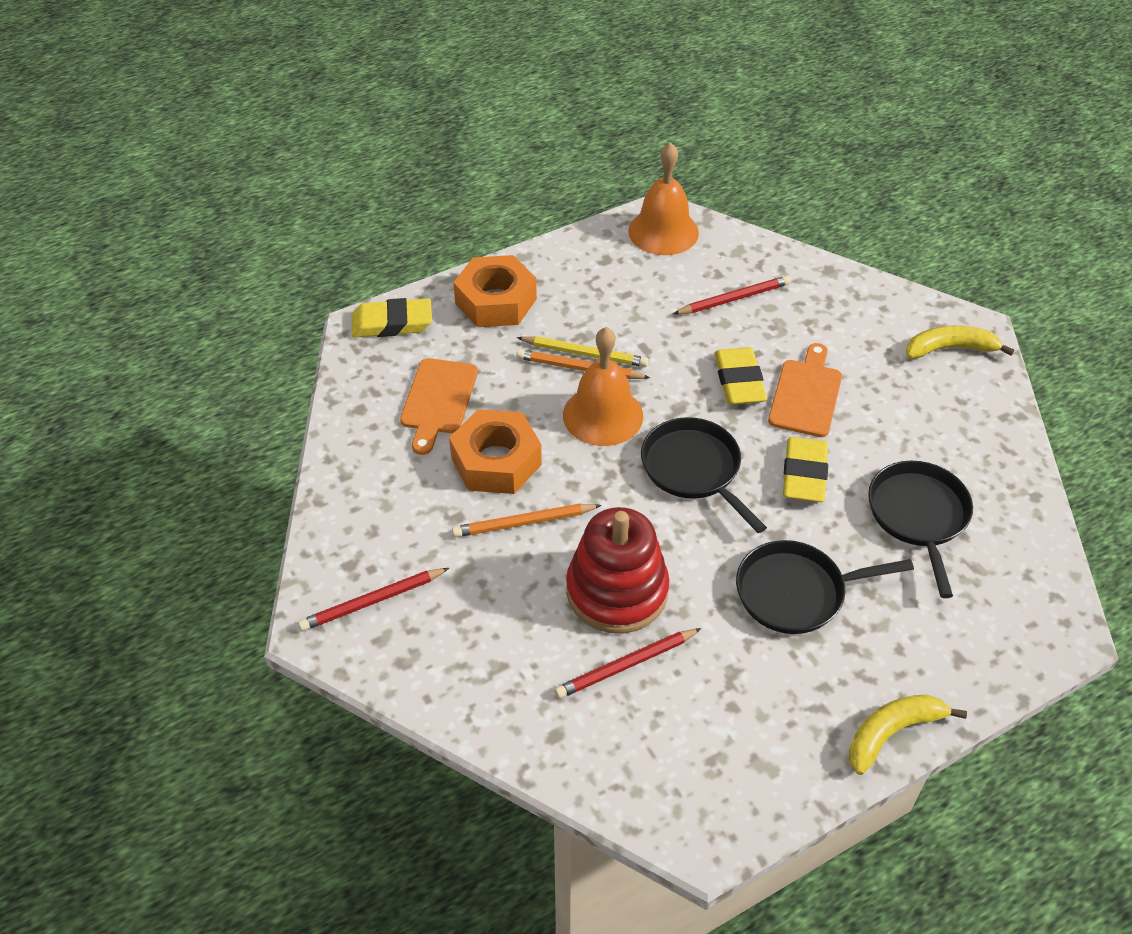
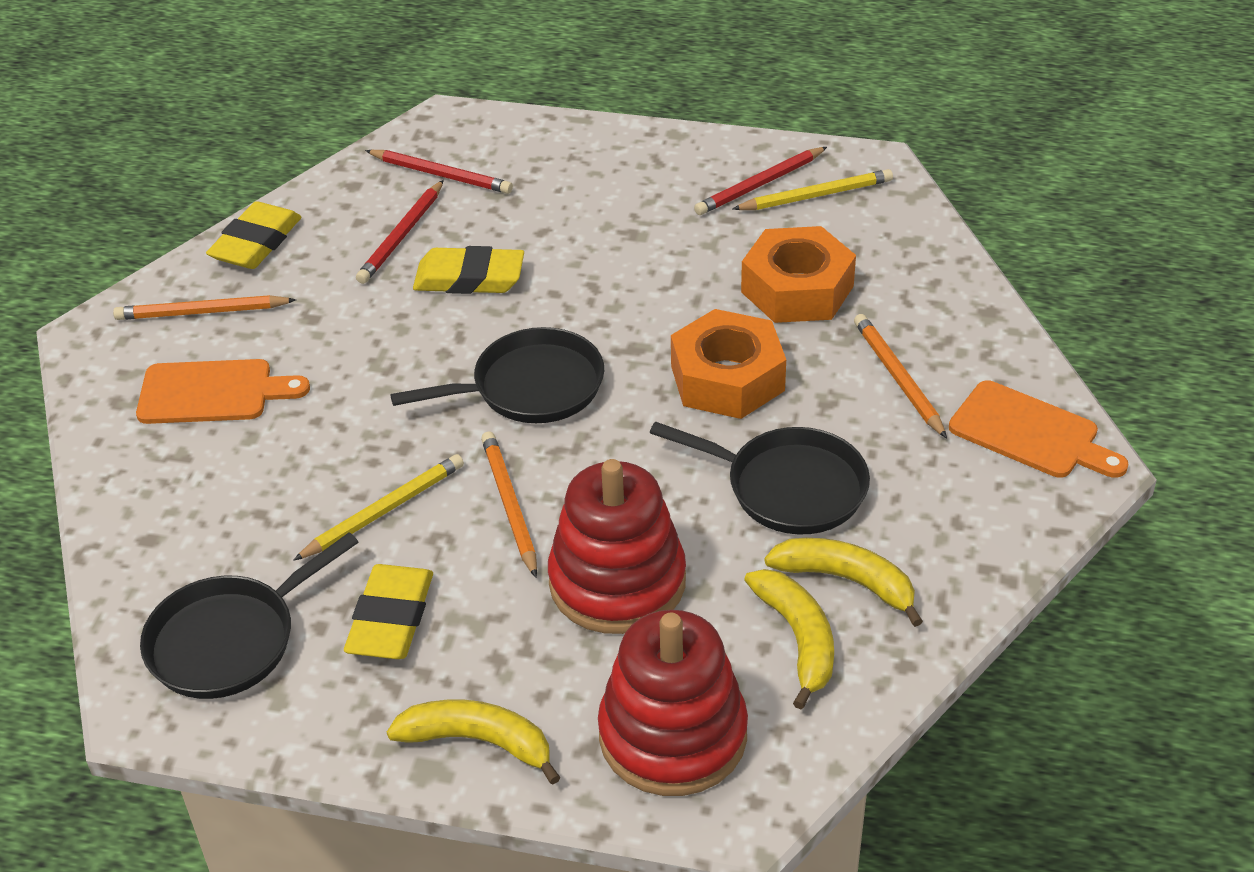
orange bell: [563,327,643,446] [628,142,699,255] = 2 -> none = 0
orange pencil: [452,504,601,537] [516,349,650,379] = 2 -> [113,295,296,320] [481,432,537,578] [854,314,947,439] = 3
red stacking toy: [566,507,669,634] = 1 -> [548,459,686,634] [598,610,748,796] = 2
yellow banana: [849,695,967,775] [906,325,1015,359] = 2 -> [387,700,561,785] [744,569,834,709] [764,538,923,627] = 3
yellow pencil: [517,336,649,367] = 1 -> [293,454,464,561] [732,169,893,210] = 2

